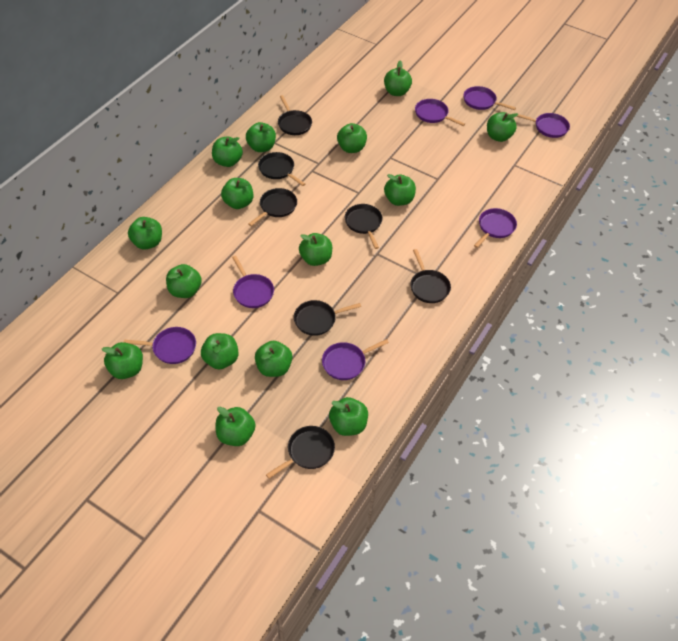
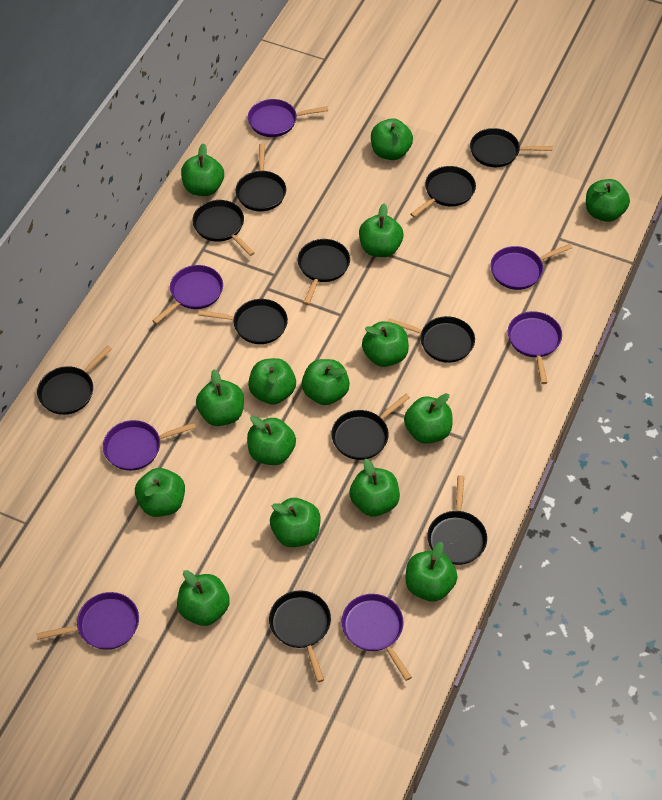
black pan: [249,188,297,226] [258,152,305,186] [266,426,335,479] [278,95,312,135] [294,300,361,336] [345,204,382,249] [410,249,451,303] = 7 -> [37,345,112,415] [192,200,255,256] [198,299,288,344] [236,144,286,212] [269,590,331,682] [298,239,350,305] [331,394,410,460] [387,316,475,363] [410,166,476,217] [427,475,487,565] [470,128,553,167] = 11

